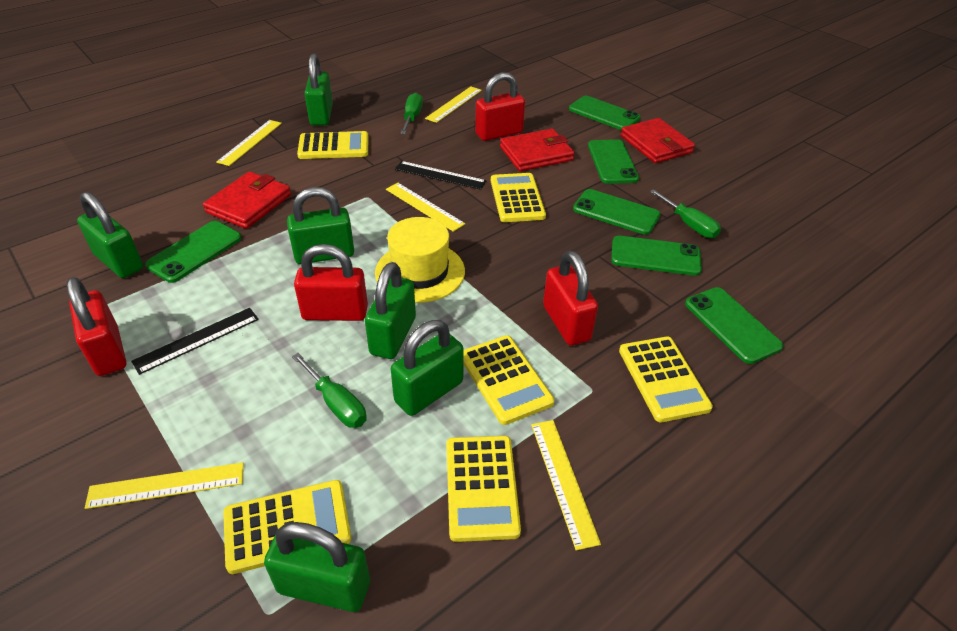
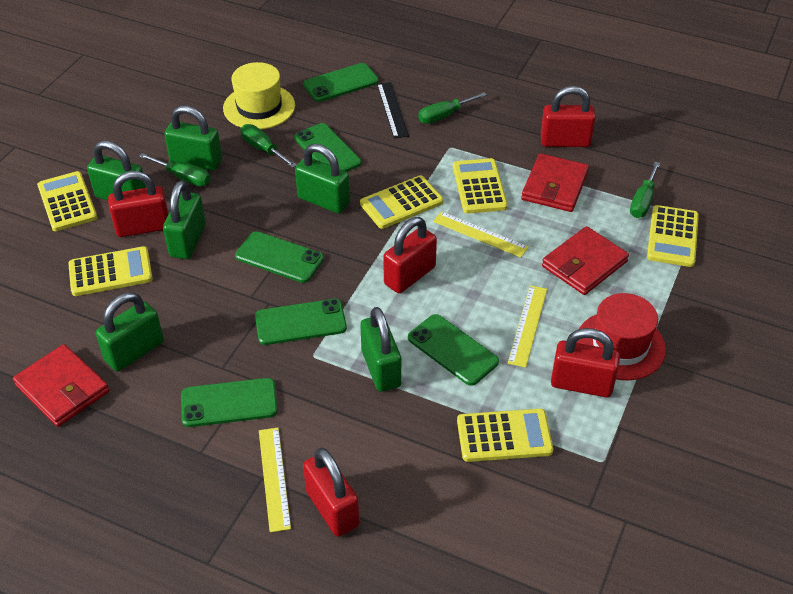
black ruler: [131,308,259,375] [395,161,487,190] = 2 -> [377,82,409,138] = 1
green screwdriver: [292,353,367,428] [400,93,423,134] [649,189,721,238] = 3 -> [139,153,210,186] [240,124,297,168] [418,92,487,124] [630,162,660,218] = 4
red hat: none = 0 -> [577,293,666,380] = 1
red padlock: [67,277,126,376] [294,244,368,321] [475,72,525,141] [543,251,598,345] = 4 -> [108,171,169,237] [303,448,360,537] [383,217,437,293] [540,86,596,147] [551,328,620,397] = 5
yellow ruler: [85,462,244,509] [216,120,282,166] [386,183,465,232] [425,86,482,123] [531,420,601,550] = 5 -> [259,428,291,533] [433,211,529,258] [508,285,547,368] = 3

